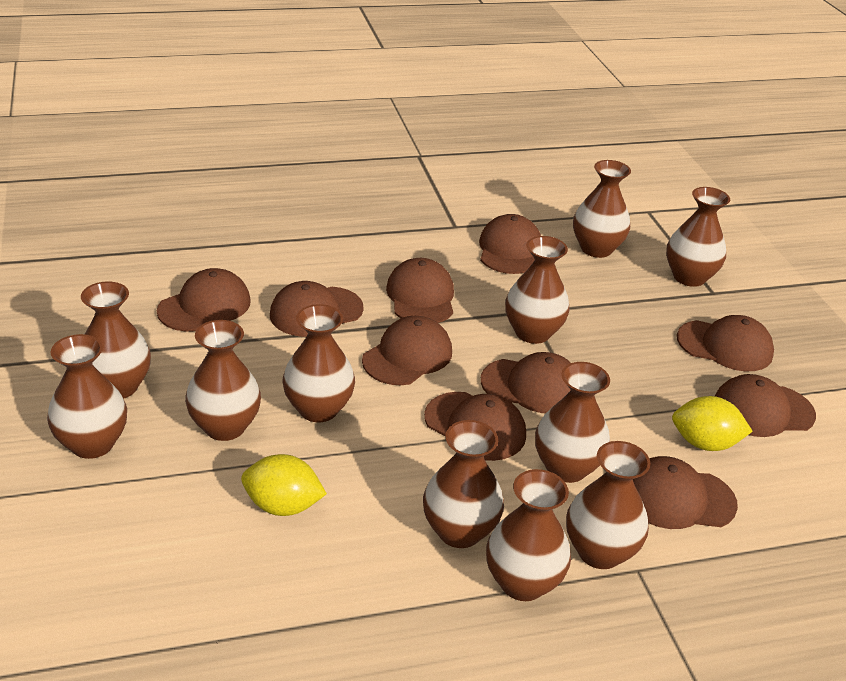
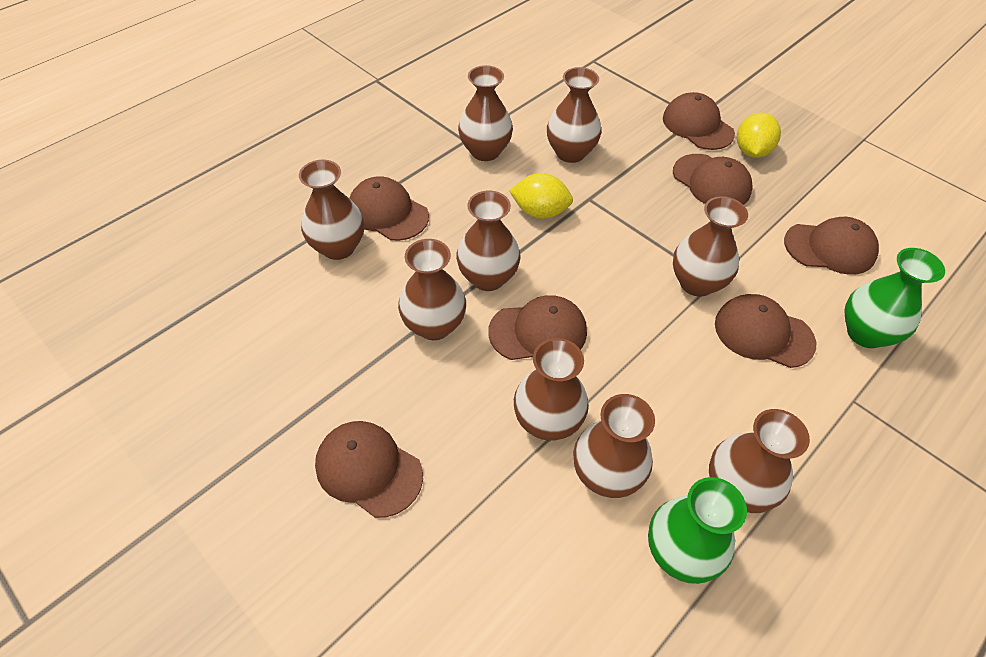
brown cap: [157,268,251,332] [270,281,364,337] [362,316,452,385] [386,258,454,323] [424,392,526,461] [479,214,541,274] [481,352,571,413] [633,456,738,529] [677,315,774,371] [715,374,816,437] = 10 -> [315,421,423,518] [349,176,429,241] [488,295,587,360] [663,92,735,150] [673,154,752,205] [715,294,816,368] [784,217,879,275] = 7
brown vase: [47,334,127,459] [81,281,151,399] [185,320,261,441] [283,304,355,422] [423,420,504,548] [486,469,571,601] [505,236,570,344] [535,362,610,483] [566,441,650,569] [573,160,631,258] [666,187,730,287] = 11 -> [299,160,364,260] [398,239,466,340] [456,191,521,291] [458,65,513,161] [514,338,589,441] [547,67,601,163] [573,394,655,498] [673,196,748,297] [709,409,810,513] = 9
green vase: none = 0 -> [648,477,747,584] [845,248,945,348] = 2

